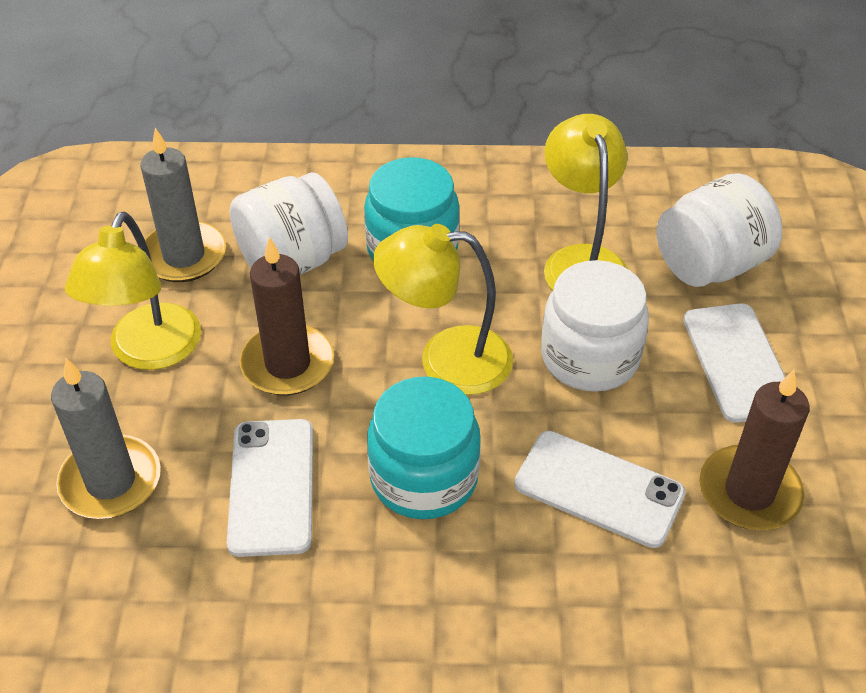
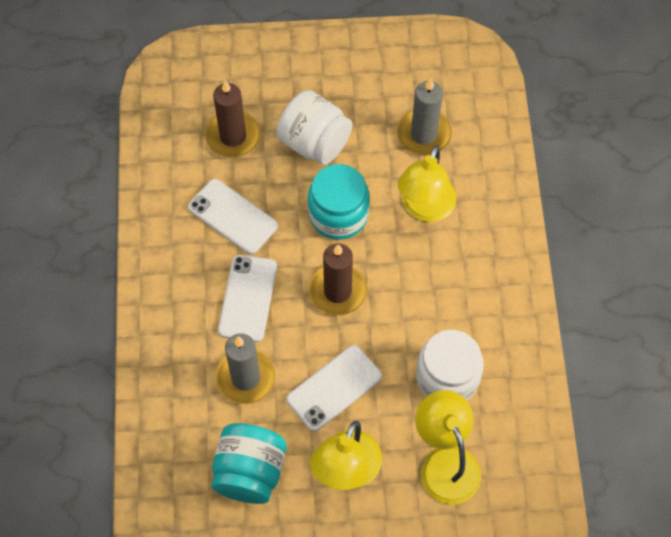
white jar: [229,173,348,275] [541,260,649,392] [657,173,782,287] = 3 -> [276,90,352,165] [416,330,484,401] = 2

